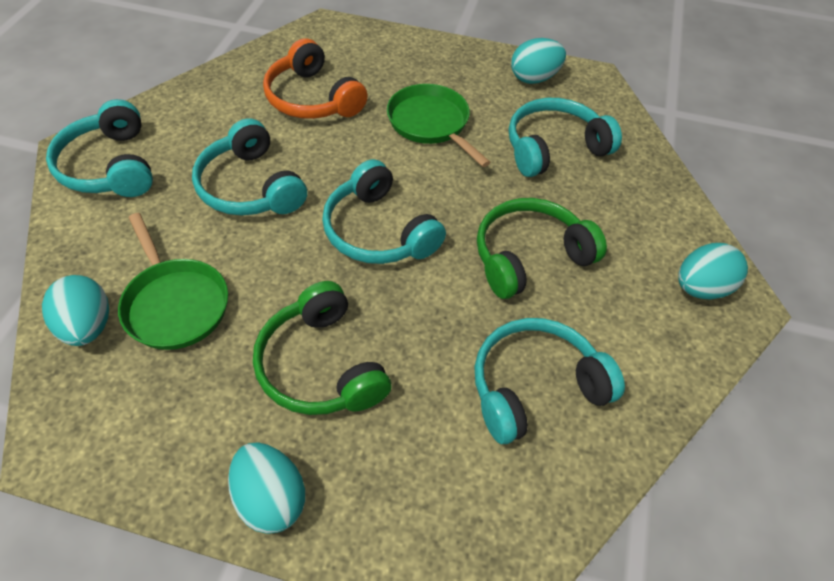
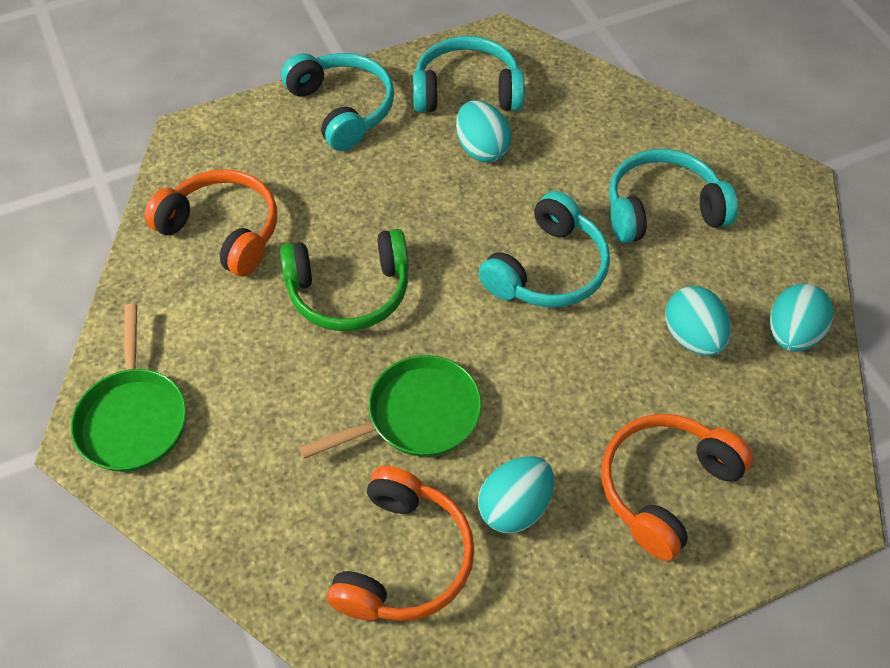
green headphones: [253,281,392,415] [477,198,607,299] = 2 -> [280,229,409,331] = 1
orange headphones: [263,38,368,119] = 1 -> [145,169,277,277] [327,466,475,621] [602,414,753,561] = 3
turquoise headphones: [46,99,153,197] [192,118,307,215] [322,159,446,264] [474,318,625,444] [509,98,622,177] = 5 -> [281,53,394,151] [413,36,524,112] [479,191,610,307] [609,149,738,243] = 4

